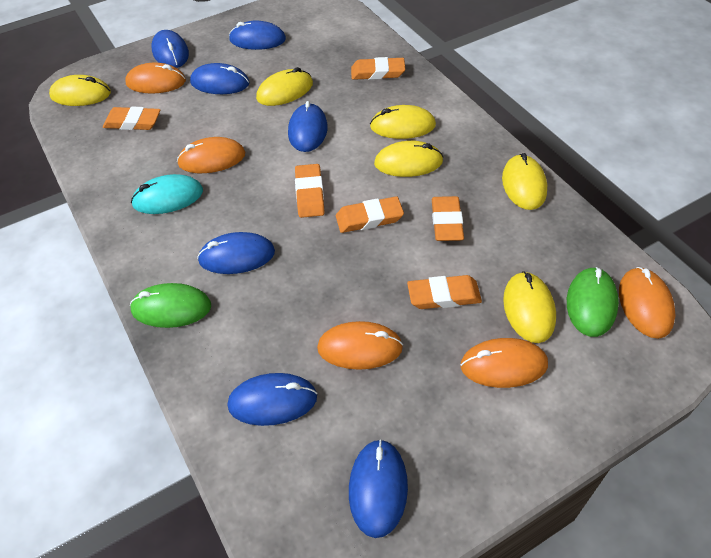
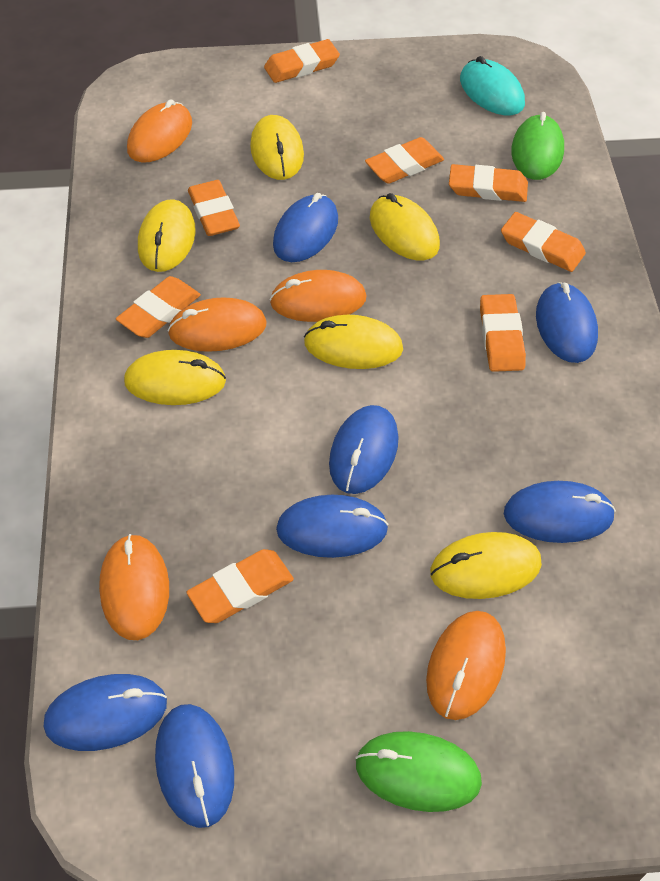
orange eraser: [103,107,160,130] [295,164,325,218] [336,196,404,233] [351,57,405,80] [407,275,482,309] [432,196,464,241] = 6 -> [116,276,201,338] [186,549,294,623] [188,180,240,236] [264,39,340,83] [365,137,444,184] [449,164,528,202] [480,294,526,372] [501,212,586,272] = 8

